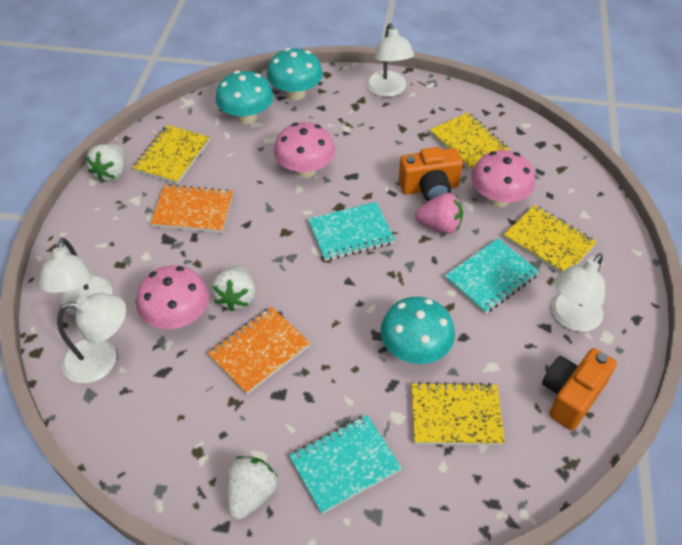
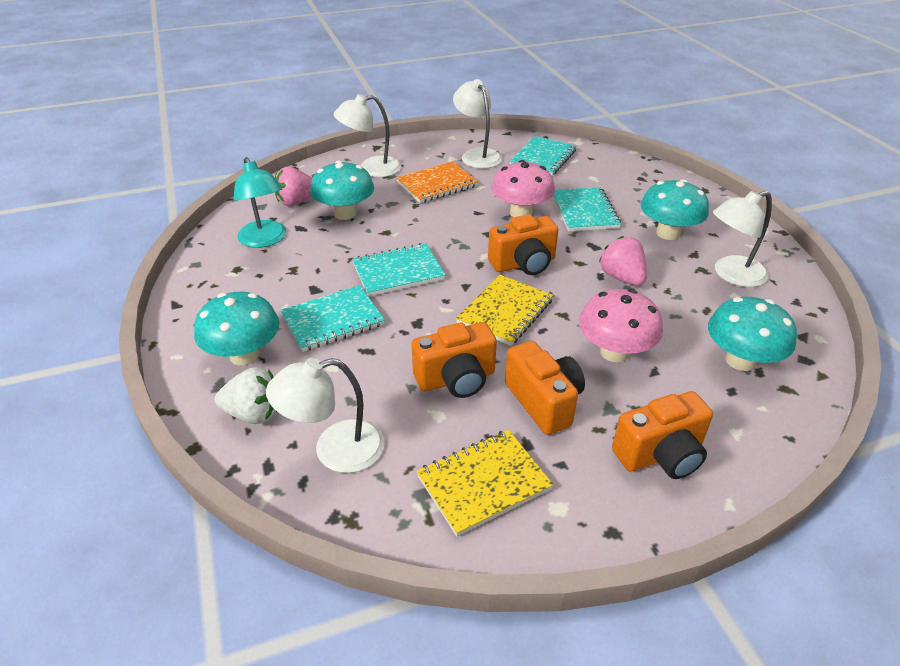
orange camera: [399,147,463,201] [542,348,617,430] = 2 -> [412,322,497,398] [488,214,558,275] [505,341,585,435] [612,391,713,479] = 4
orange notebook: [150,184,233,233] [208,307,310,395] = 2 -> [396,162,478,203] = 1
pink mushroom: [136,265,209,329] [274,122,335,178] [471,150,535,207] = 3 -> [491,160,555,217] [579,289,663,362] = 2
pink strawberry: [415,193,463,234] = 1 -> [275,167,312,206] [599,236,647,286] = 2
turquoise lamp: none = 0 -> [234,157,286,248] = 1
turquoise mushroom: [215,71,273,124] [267,48,323,100] [380,297,455,364] = 3 -> [194,292,279,365] [310,161,374,220] [640,179,709,240] [708,297,797,371] = 4
turquoise notebook: [289,415,402,514] [308,202,395,261] [445,238,539,314] = 3 -> [280,285,385,352] [352,243,446,296] [509,136,576,176] [553,187,621,231] = 4
white strawberry: [86,144,126,182] [211,265,255,311] [226,456,278,520] = 3 -> [215,367,277,424] = 1
yellow notebook: [133,125,210,184] [411,382,505,445] [430,112,510,172] [504,205,597,273] = 4 -> [416,430,554,536] [456,275,553,346] = 2

